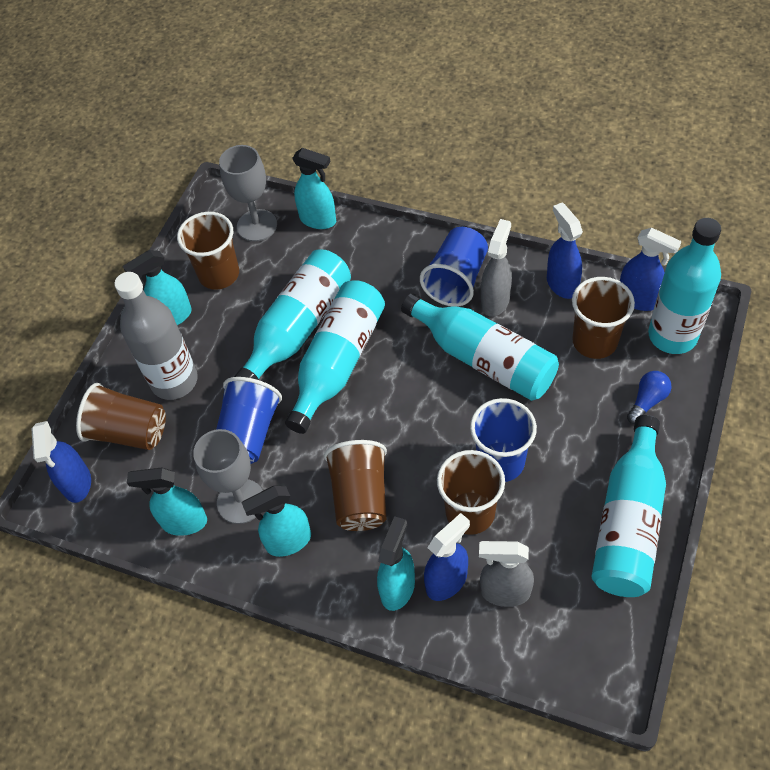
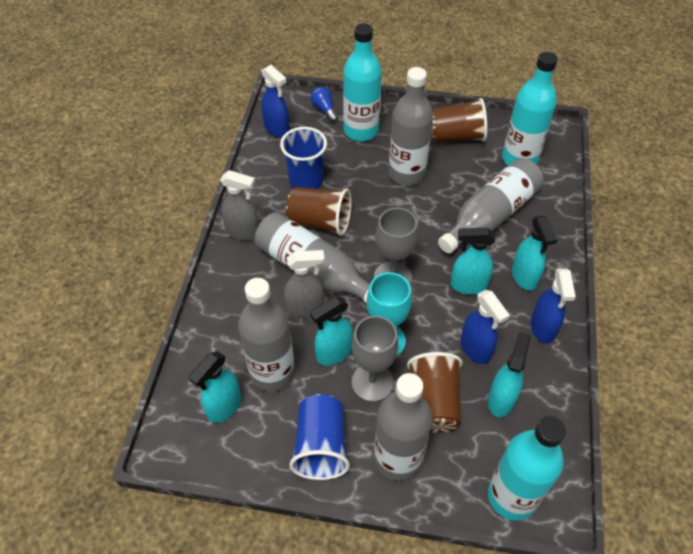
blue cup: [216,377,282,464] [420,227,488,307] [470,398,537,482] = 3 -> [280,127,327,189] [289,394,350,480] = 2
blue spray bottle: [31,421,91,503] [424,513,470,601] [547,202,583,299] [620,228,681,311] = 4 -> [261,65,289,137] [461,290,510,364] [531,268,576,343] = 3
brown cup: [76,383,166,450] [177,212,239,290] [324,440,387,531] [437,450,505,535] [572,277,635,359] = 5 -> [286,187,352,236] [407,352,463,433] [431,98,487,142] = 3
grey bottle: [114,272,198,400] = 1 -> [238,278,295,392] [255,212,370,304] [374,373,432,481] [389,67,433,186] [438,158,544,253] = 5
turquoise bottle: [234,250,351,380] [285,280,385,434] [401,293,559,401] [591,415,666,597] [648,218,721,354] = 5 -> [343,23,382,141] [488,416,566,520] [502,52,558,166] = 3
turquoise goblet: none = 0 -> [367,272,412,355] = 1

